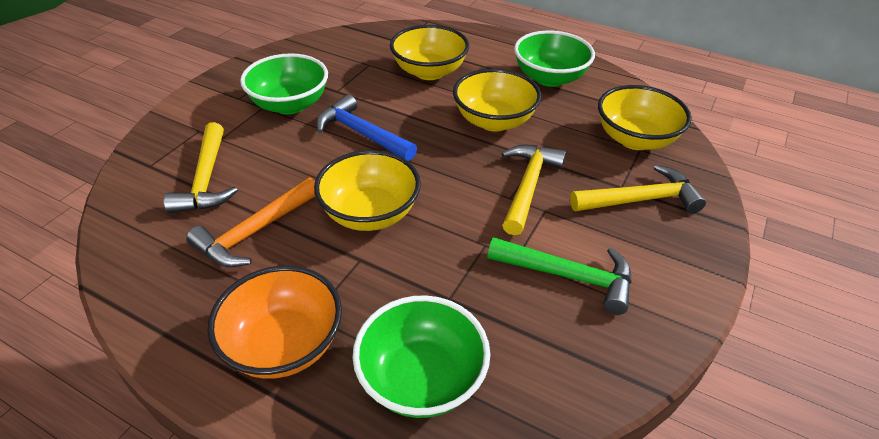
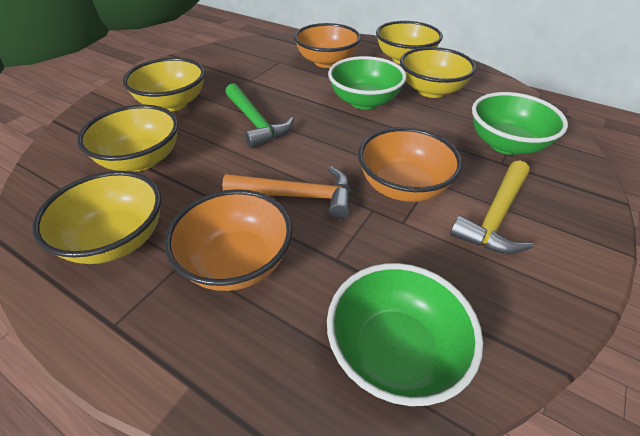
blue hammer: [316,94,417,161] = 1 -> none = 0
orange bowl: [207,266,342,379] = 1 -> [164,189,293,291] [294,23,361,68] [358,127,463,202] = 3
yellow bowl: [314,150,421,231] [390,25,469,80] [453,69,541,131] [598,85,692,150] = 4 -> [32,171,161,264] [77,105,178,171] [123,58,205,111] [376,21,443,64] [400,47,476,98] = 5
yellow hammer: [164,122,238,213] [501,145,566,235] [570,165,706,213] = 3 -> [450,160,533,254] = 1

